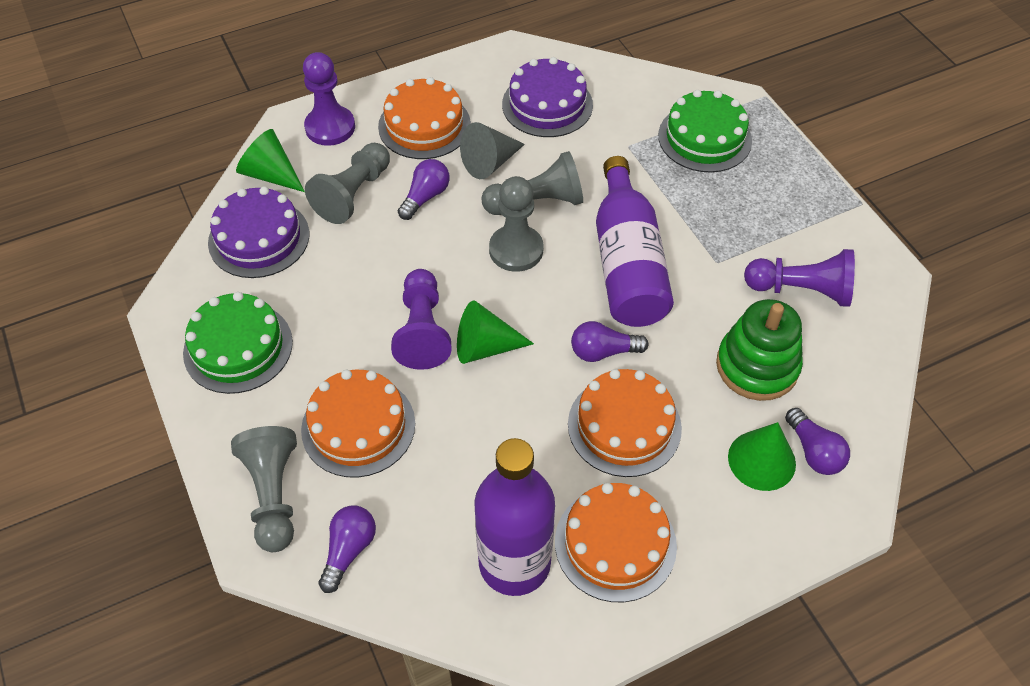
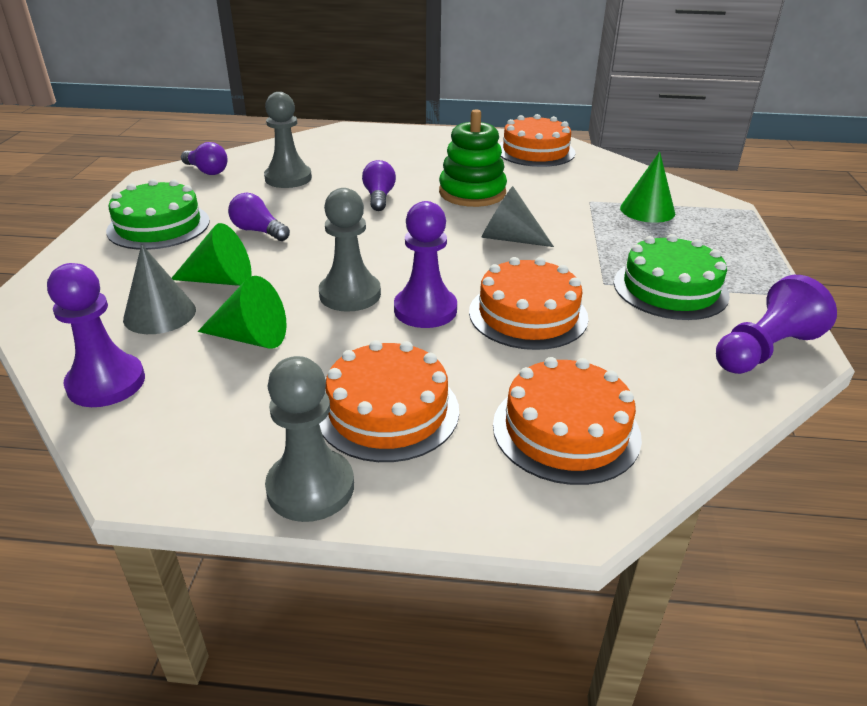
grey cone: [460,122,525,179] = 1 -> [123,244,196,334] [481,186,554,247] = 2
grey pawn: [231,426,297,552] [305,143,390,224] [481,151,583,215] [489,176,543,272] = 4 -> [264,92,312,188] [265,356,354,522] [319,188,381,312] = 3
purple bottle: [475,438,555,596] [596,156,674,327] = 2 -> none = 0
purple cake: [208,186,309,278] [502,57,593,137] = 2 -> none = 0
purple light bulb: [318,506,376,593] [398,159,450,220] [571,321,649,362] [785,408,850,475] = 4 -> [181,142,228,175] [228,193,290,241] [362,160,396,211] = 3

